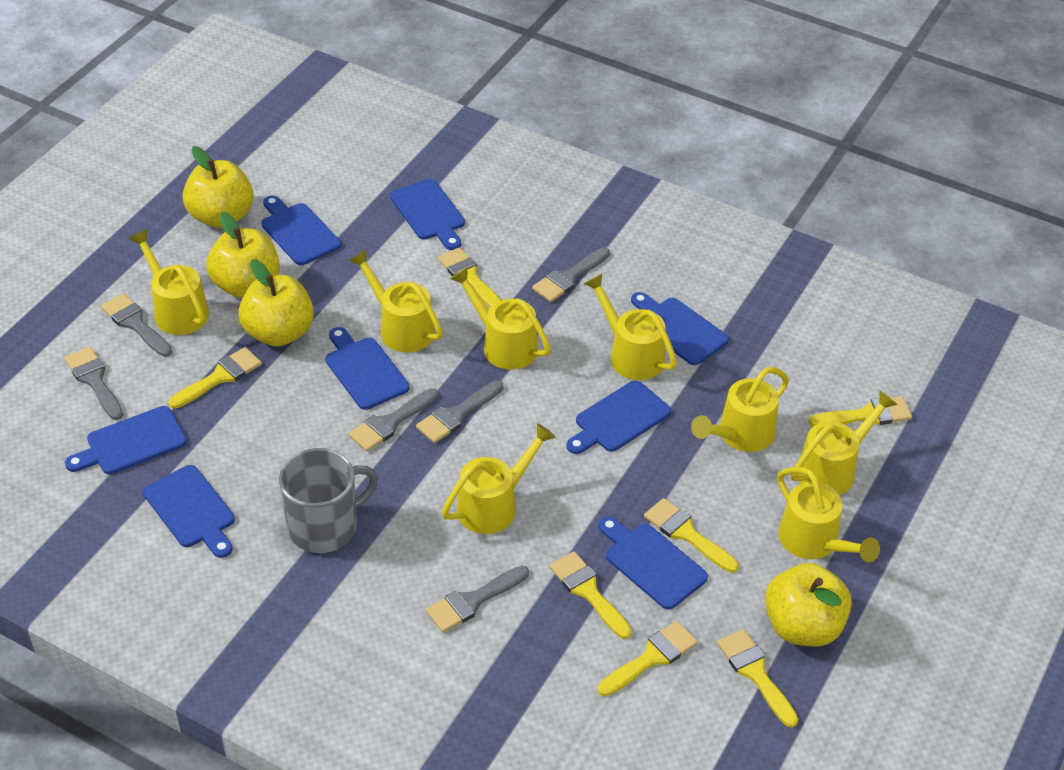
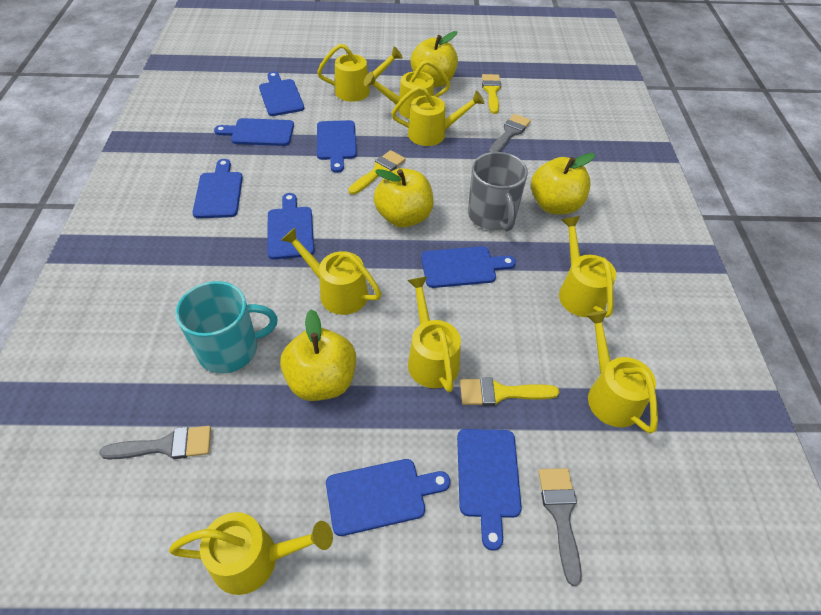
grey brush: [65,347,123,420] [101,293,172,357] [349,388,438,451] [416,380,503,443] [426,566,529,632] [532,247,610,302] = 6 -> [99,426,211,459] [489,114,531,153] [538,468,582,586] = 3
turquoise mug: none = 0 -> [175,281,278,374] = 1
yellow brush: [168,347,262,409] [438,247,501,308] [550,551,632,639] [598,621,698,697] [644,498,739,573] [717,629,798,727] [809,396,912,427] = 7 -> [348,150,406,195] [460,378,559,406] [482,74,501,114] = 3

